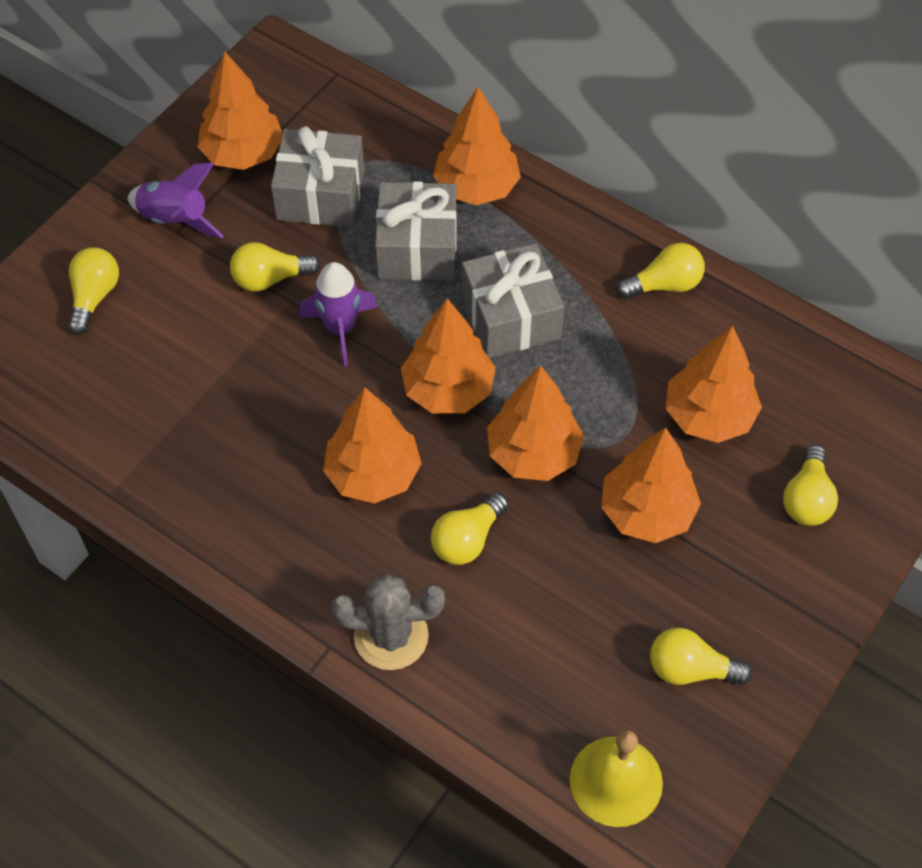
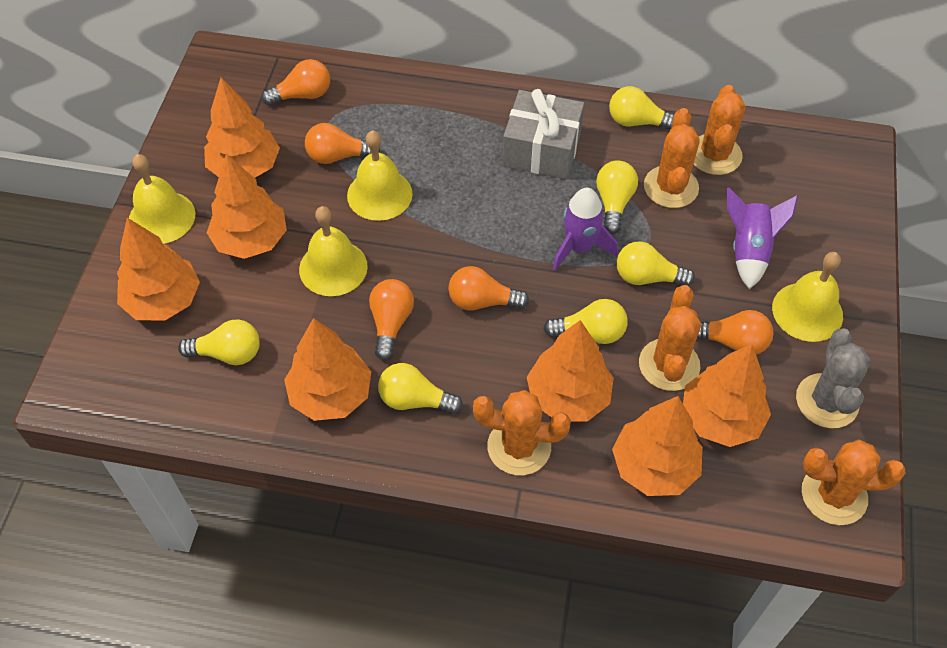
grey gift: [271,126,364,227] [375,182,457,281] [462,243,564,358] = 3 -> [503,89,584,179] = 1
orange cactus: none = 0 -> [473,390,571,475] [639,285,701,391] [644,108,700,208] [694,85,745,175] [802,440,906,525] = 5
orange light bulb: none = 0 -> [262,59,330,106] [305,123,381,164] [369,279,414,360] [448,266,529,310] [697,310,773,355] = 5
yellow bell: [570,730,663,827] = 1 -> [129,154,195,244] [299,206,368,296] [347,130,413,221] [772,252,843,342] = 4

